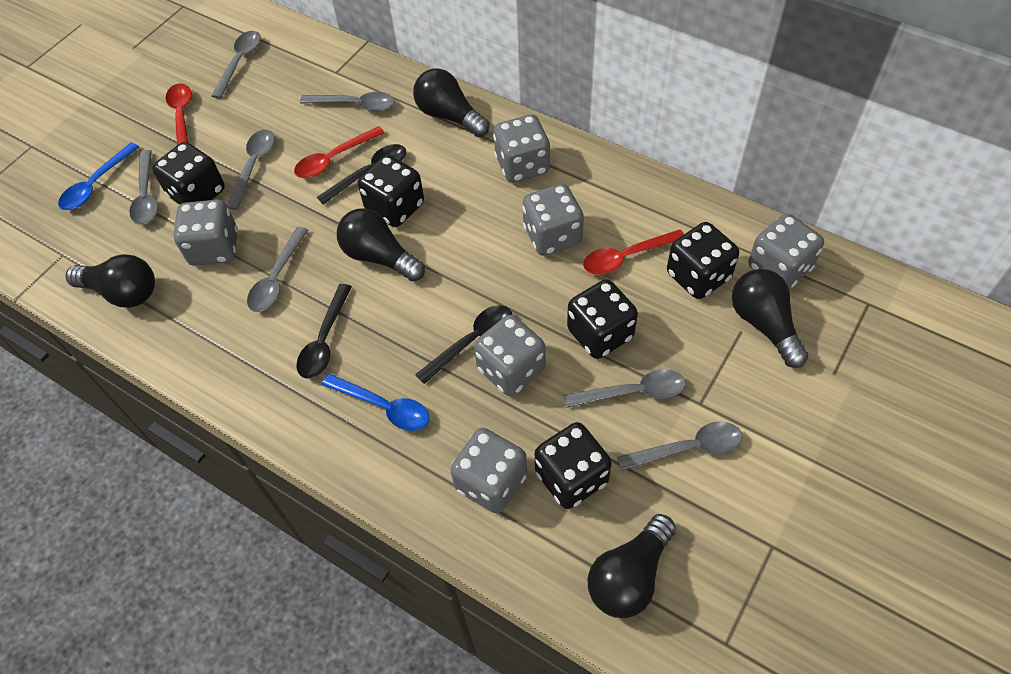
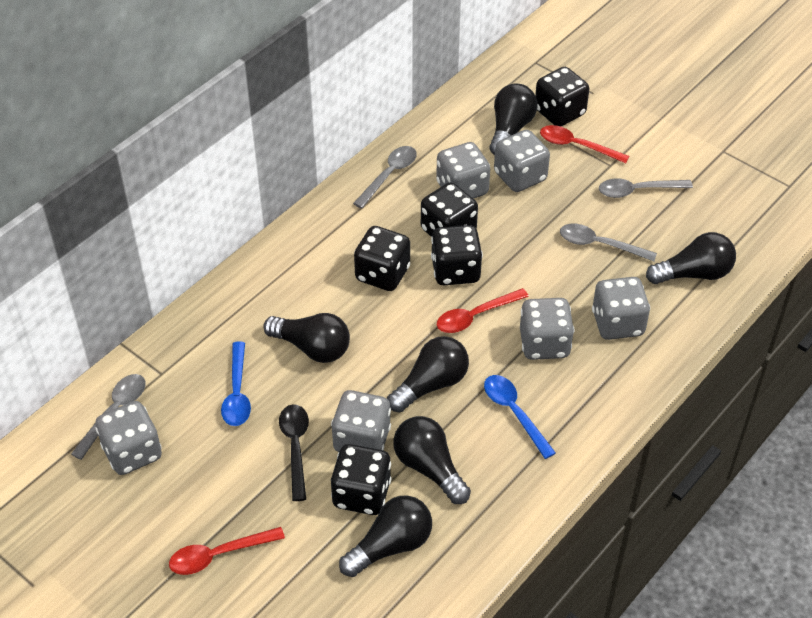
black light bulb: [66,254,155,308] [337,208,425,281] [413,69,489,137] [588,514,676,618] [732,269,809,368] = 5 -> [263,313,350,363] [339,495,432,577] [387,336,469,413] [393,416,471,504] [489,84,537,155] [646,232,736,284] = 6
black spoon: [297,284,352,379] [317,144,406,205] [415,305,512,384] = 3 -> [279,404,309,501] = 1
grey spoon: [129,150,158,225] [211,31,261,99] [227,130,275,210] [247,227,308,312] [300,92,394,112] [564,369,686,408] [617,421,742,471] = 7 -> [71,374,146,460] [353,146,417,208] [560,224,657,261] [599,178,693,198] = 4

